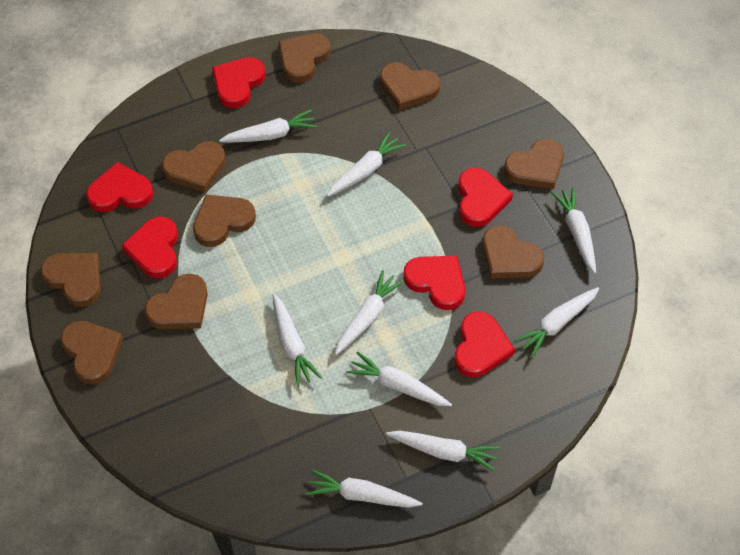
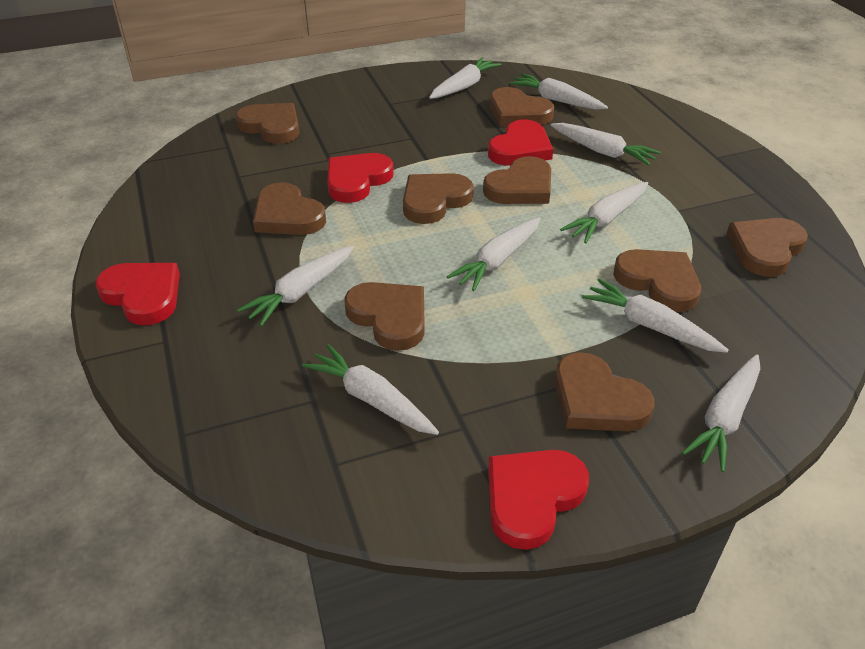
red heart: [86,162,153,212] [121,216,178,278] [212,57,266,108] [403,256,465,310] [454,312,515,377] [458,168,513,227] = 6 -> [96,263,180,325] [327,153,394,203] [488,120,553,165] [488,450,589,550] = 4

